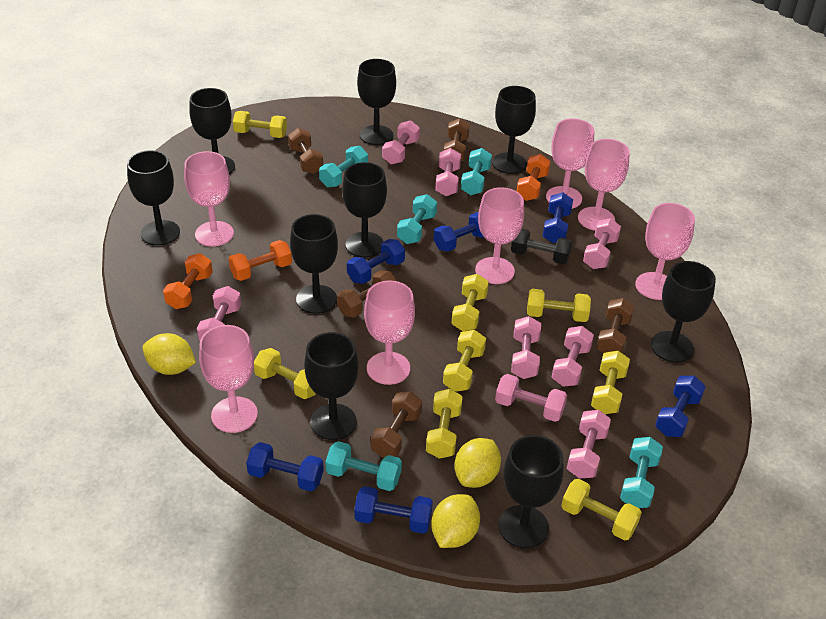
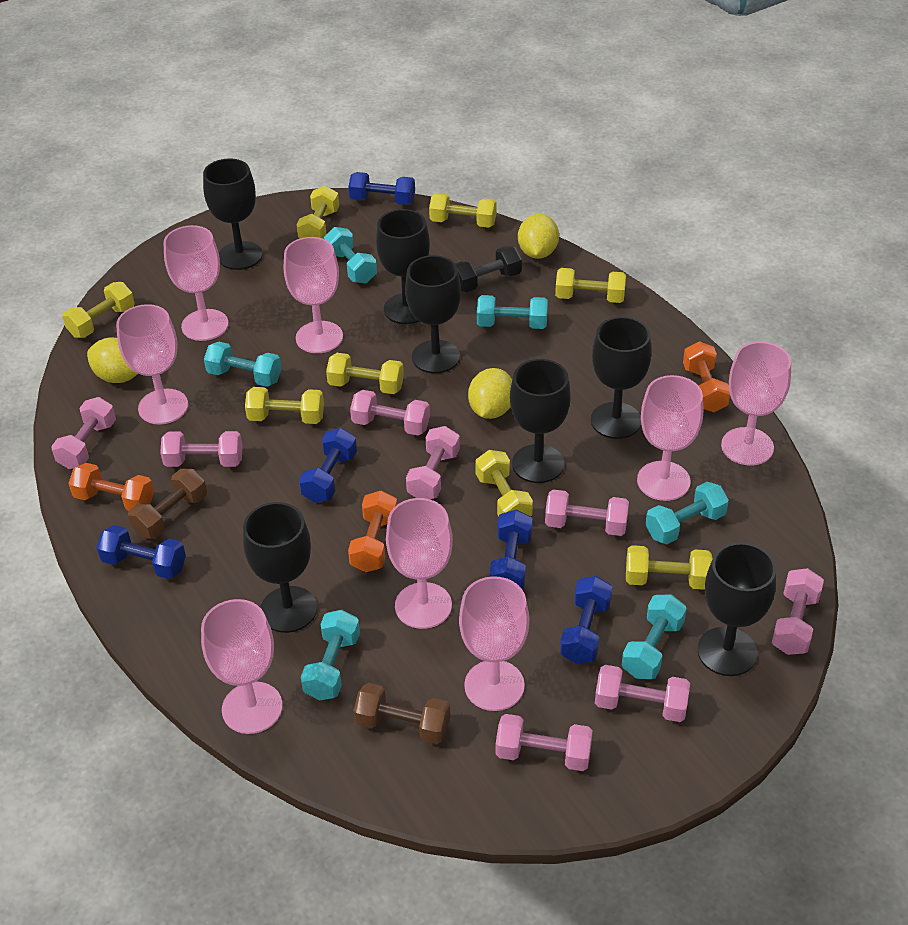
black goblet: [127,150,180,246] [189,88,235,174] [290,214,338,314] [304,332,359,440] [342,162,387,258] [357,59,396,145] [492,86,536,174] [498,435,564,548] [651,261,716,362] = 9 -> [203,158,263,270] [243,502,317,633] [376,209,430,324] [405,255,461,373] [510,359,571,483] [591,317,652,439] [697,542,776,676] = 7
blue dumbbell: [246,442,324,491] [347,239,405,284] [354,486,433,534] [434,212,484,252] [543,192,573,243] [655,376,706,437] = 6 -> [96,525,186,579] [299,428,357,503] [348,172,415,205] [489,509,533,589] [560,576,612,664] = 5
brown dumbbell: [288,128,323,174] [337,270,397,317] [371,392,422,458] [444,118,470,161] [596,298,634,353] = 5 -> [128,469,207,539] [353,683,450,744] = 2
pink goblet: [184,151,234,246] [199,325,258,433] [364,280,415,385] [475,187,524,284] [546,119,594,209] [578,139,630,231] [635,203,695,300] = 7 -> [116,304,188,425] [163,225,229,341] [201,599,283,734] [284,237,343,353] [386,498,453,629] [459,576,529,711] [637,375,703,501] [721,342,791,465] = 8
turquoise dumbbell: [319,146,368,187] [325,441,402,491] [397,194,437,244] [461,148,492,195] [620,437,663,508] = 5 -> [204,342,282,387] [301,610,360,700] [324,227,377,283] [477,295,548,329] [622,595,687,679] [645,482,729,544] = 6

